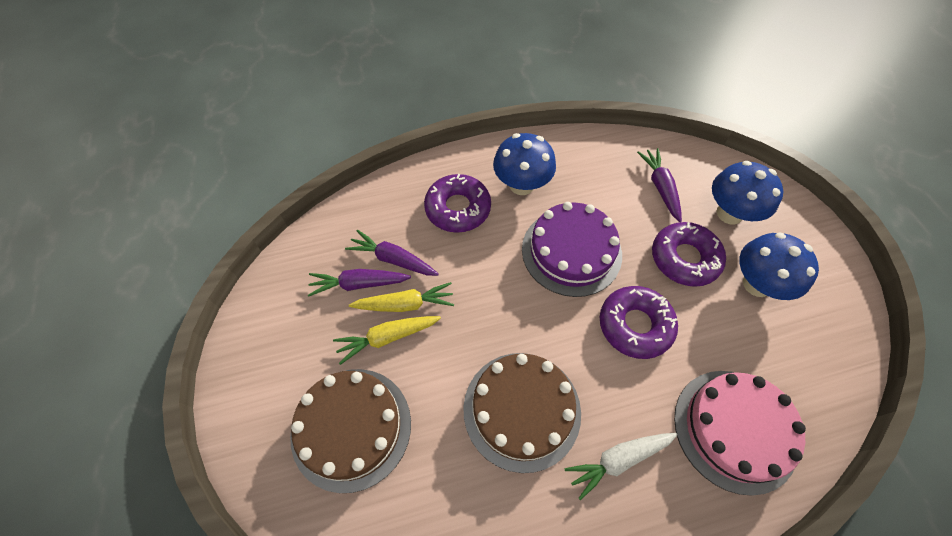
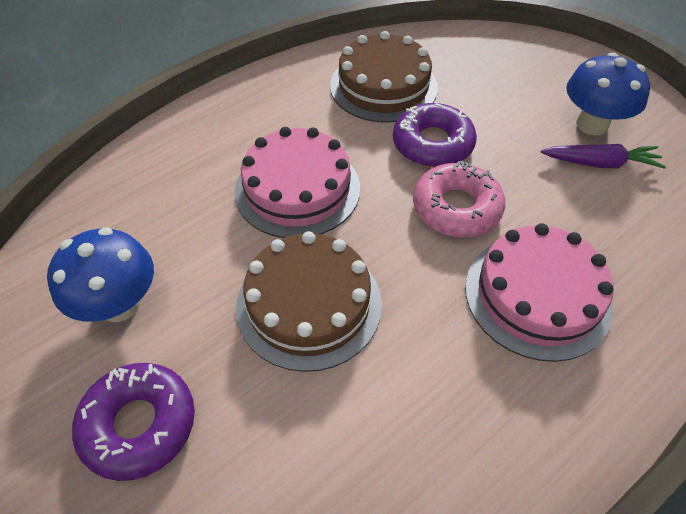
blue mushroom: [493,133,556,195] [712,161,783,224] [739,232,819,300] = 3 -> [47,227,154,322] [566,52,650,135] = 2
pink cake: [674,371,806,496] = 1 -> [235,127,360,238] [465,223,614,362] = 2
pink donut: none = 0 -> [413,161,505,237] = 1
purple cake: [522,202,622,297] = 1 -> none = 0
purple carrot: [308,269,411,297] [345,230,439,276] [637,148,682,222] = 3 -> [541,144,666,169] = 1
purple donut: [424,174,491,233] [600,286,678,359] [652,222,726,287] = 3 -> [72,363,195,481] [393,103,477,167] = 2
white carrot: [564,433,677,500] = 1 -> none = 0
yellow carrot: [333,316,441,365] [349,282,454,312] = 2 -> none = 0

